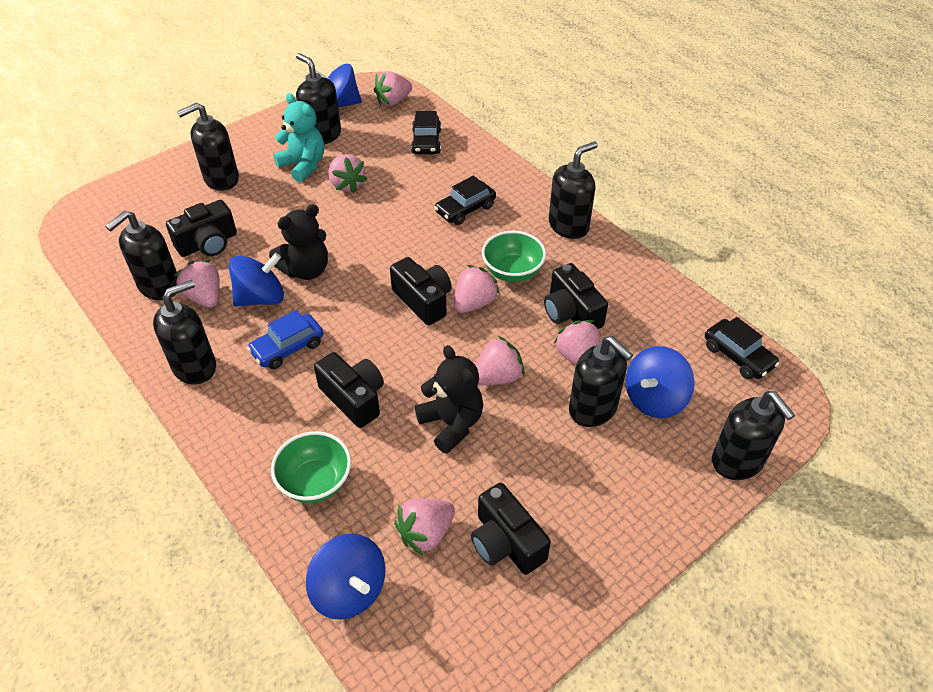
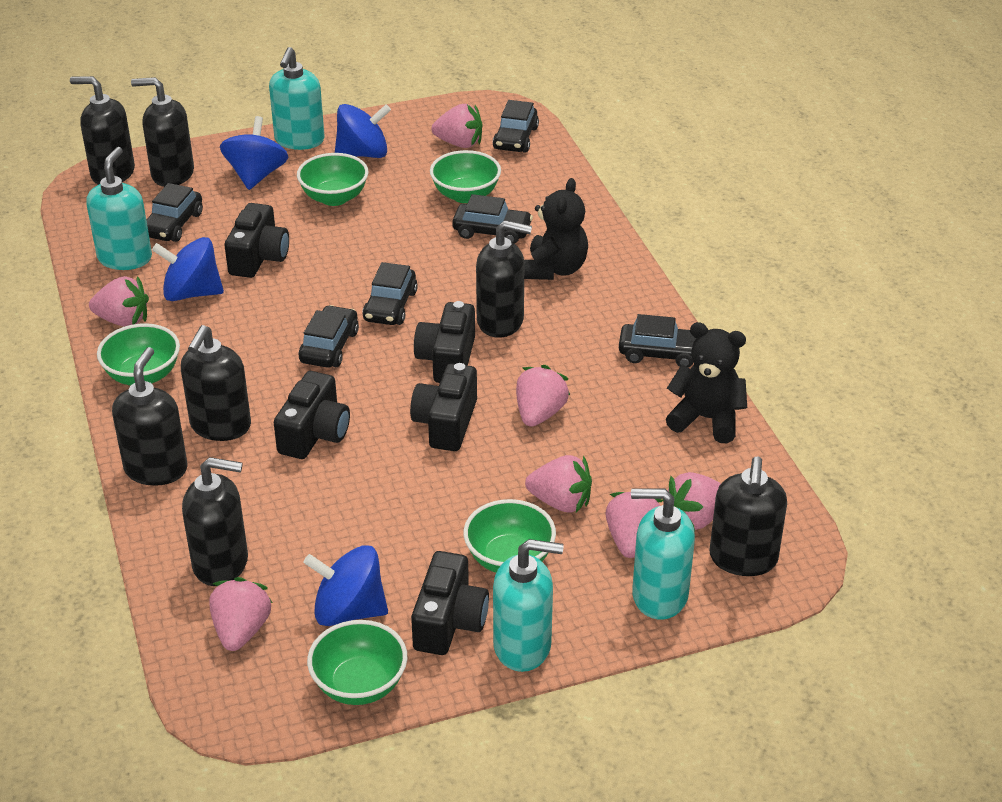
black car: [411,111,441,154] [434,176,496,225] [705,317,780,380] = 3 -> [146,183,203,242] [299,305,359,368] [362,262,418,325] [452,194,533,244] [493,100,539,153] [619,314,696,368] = 6
blue car: [247,310,324,369] = 1 -> none = 0
green bowl: [271,431,351,503] [482,231,546,282] = 2 -> [97,323,180,385] [297,153,368,206] [307,620,407,705] [430,150,501,203] [463,499,556,573] = 5
turquoise soap dispenser: none = 0 -> [86,147,152,270] [269,47,325,150] [493,539,564,672] [631,488,695,620] = 4
turquoise teddy bear: [273,93,324,182] = 1 -> none = 0

